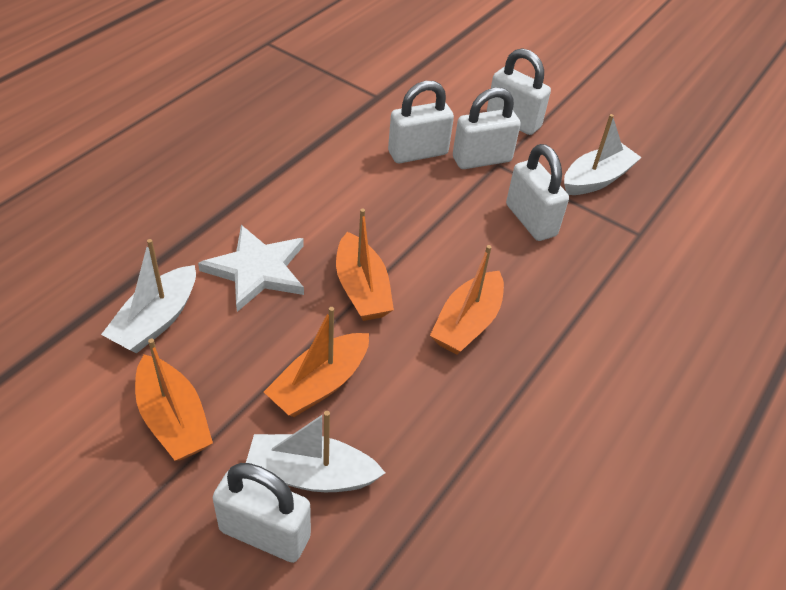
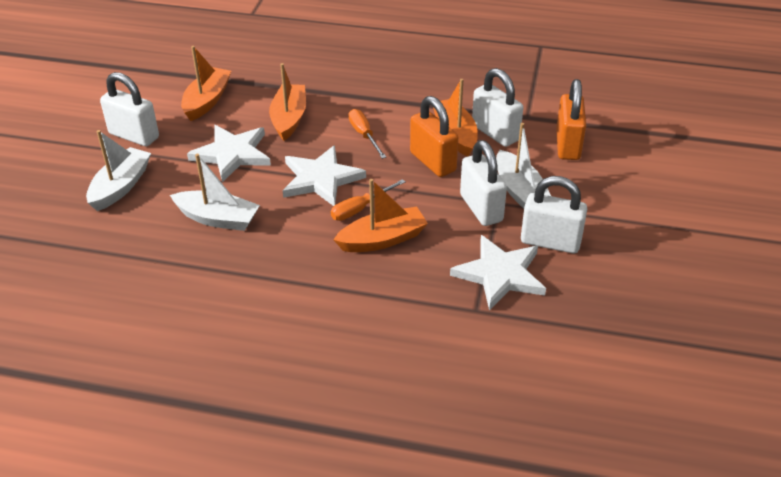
orange padlock: none = 0 -> [410,96,458,177] [556,79,586,160] = 2
orange screwdriver: none = 0 -> [331,179,405,221] [349,109,386,159] = 2
white padlock: [213,463,311,563] [388,81,454,163] [453,88,521,169] [487,48,551,135] [506,144,569,241] = 5 -> [100,72,159,146] [460,140,507,226] [472,68,523,147] [521,176,587,254] = 4
white star: [198,225,304,312] = 1 -> [187,125,271,182] [283,145,366,206] [450,235,546,310] = 3

